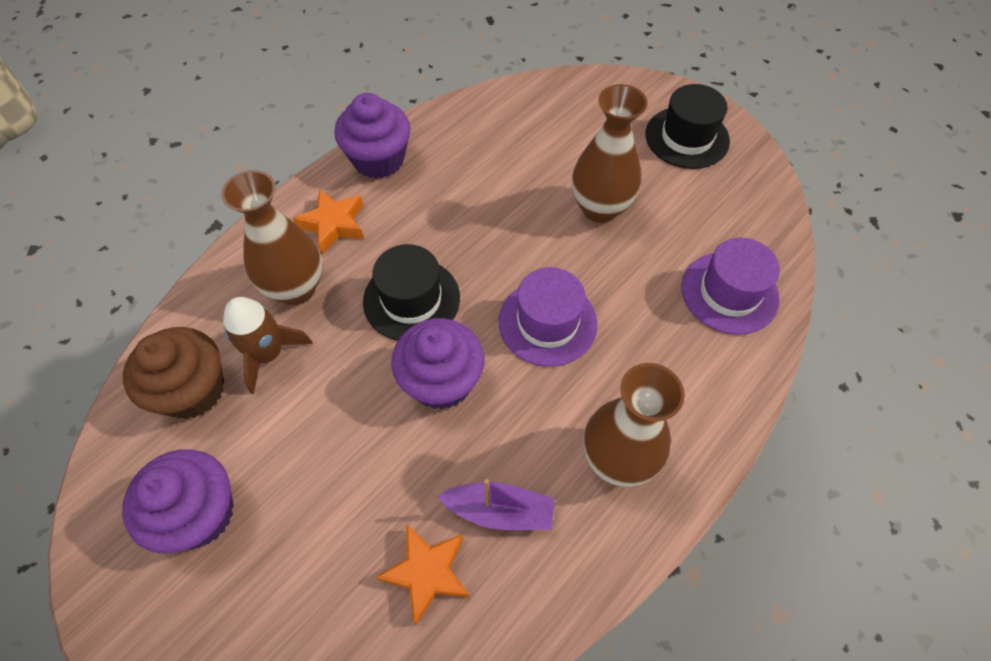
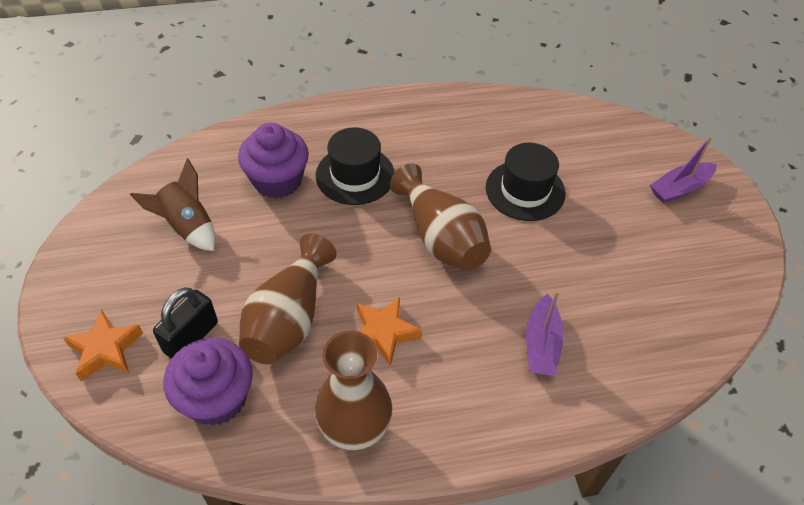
black padlock: none = 0 -> [153,287,218,359] = 1
brown cupcake: [123,327,224,419] = 1 -> none = 0
purple boat: [437,479,555,530] = 1 -> [526,291,564,376] [650,136,717,203] = 2
purple cupcake: [122,449,234,553] [334,93,410,179] [391,318,484,410] = 3 -> [164,338,253,426] [238,122,309,199] = 2
purple hat: [499,267,598,367] [681,238,780,335] = 2 -> none = 0

